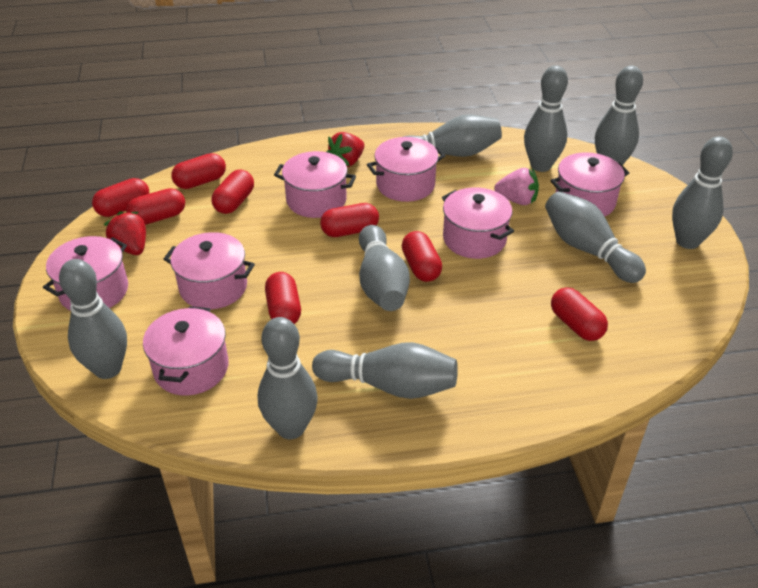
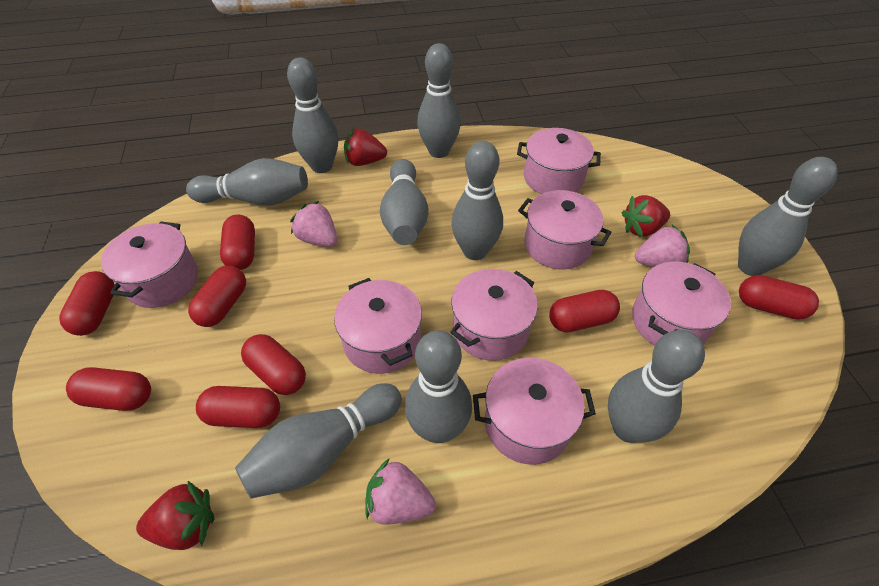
pink strawberry: [494,168,539,205] = 1 -> [290,201,337,247] [365,458,436,525] [635,225,690,267] = 3
red strawberry: [104,211,146,255] [326,132,364,167] = 2 -> [136,481,215,550] [344,128,387,166] [621,195,670,237] = 3

